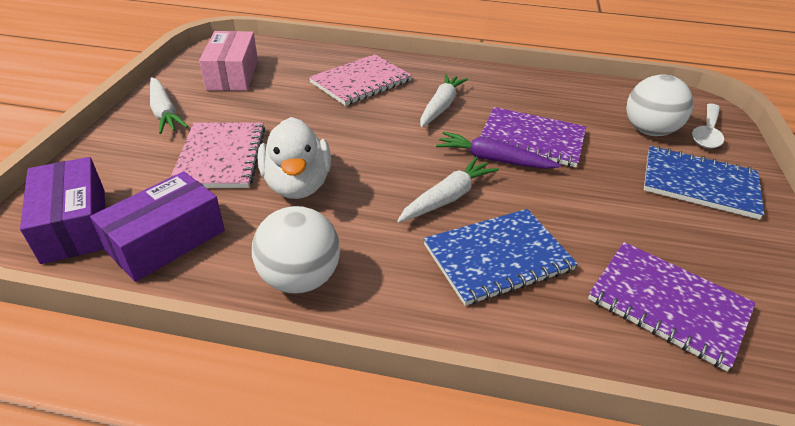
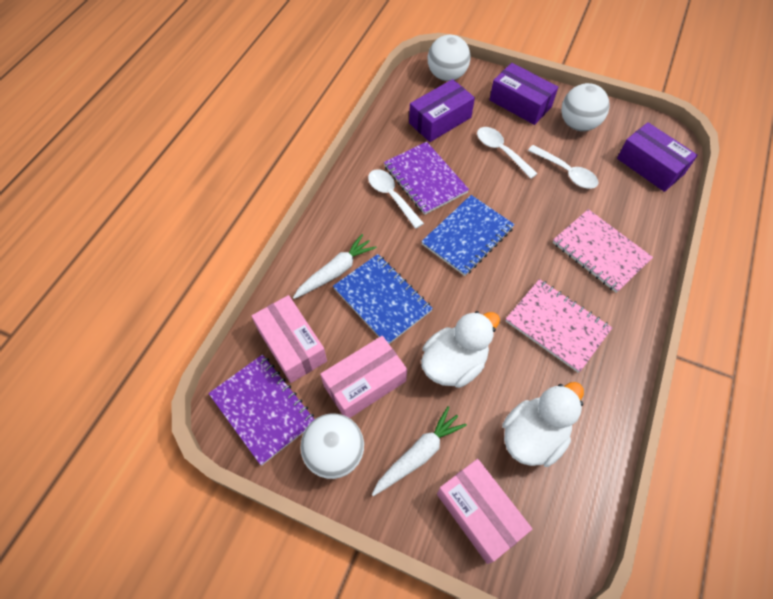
pink box: [199,31,258,91] = 1 -> [252,295,327,383] [320,336,407,418] [437,459,532,564] = 3
purple box: [20,157,105,264] [90,171,225,282] = 2 -> [409,79,475,142] [489,63,558,125] [617,122,698,192] = 3
purple carrot: [436,131,561,169] = 1 -> none = 0
white ball: [252,206,340,294] [626,75,693,136] = 2 -> [300,413,364,479] [428,35,471,81] [561,83,610,131] = 3
white carrot: [150,77,188,134] [397,157,499,223] [420,74,468,128] = 3 -> [293,234,377,299] [372,406,467,496] = 2
white duck: [258,117,331,199] = 1 -> [421,311,500,388] [502,382,584,467] = 2
white spoon: [692,103,724,149] = 1 -> [368,169,424,229] [477,127,538,179] [528,145,598,189] = 3

